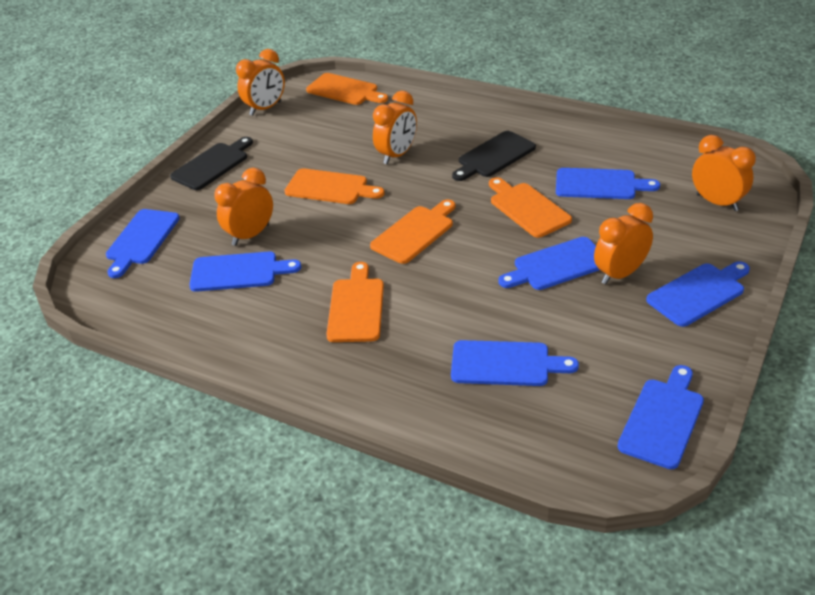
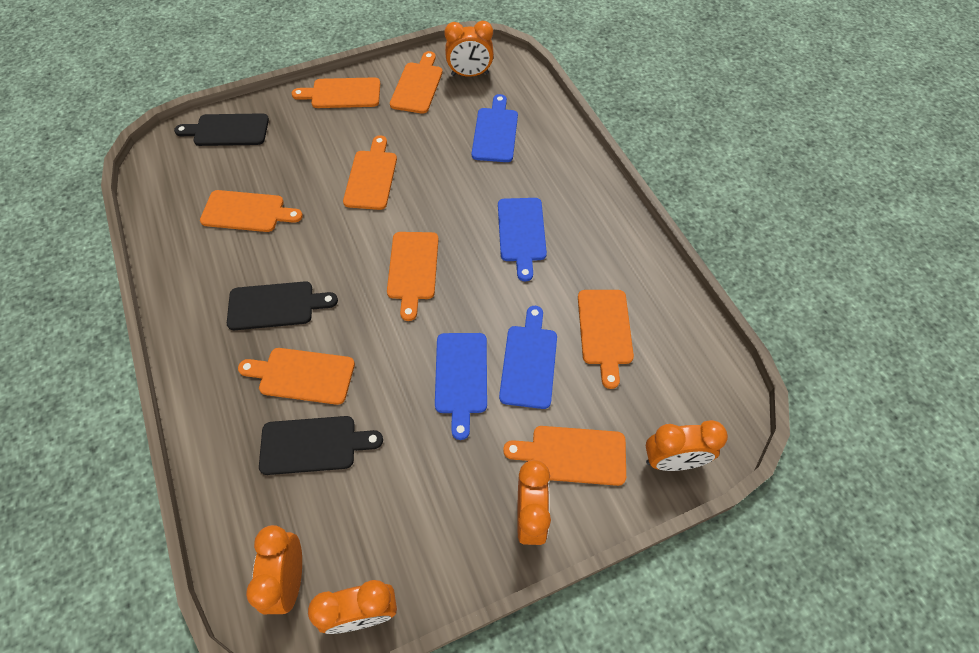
black cutting board: [170,137,253,190] [452,131,536,181] = 2 -> [174,113,269,146] [227,281,338,330] [259,416,383,475] = 3
blue cutting board: [106,209,180,278] [189,252,301,292] [451,340,579,386] [498,237,600,290] [556,168,660,199] [617,365,704,469] [646,261,750,327] = 7 -> [435,333,487,440] [472,94,518,162] [498,198,547,282] [499,306,557,409] = 4
orange cutting board: [284,168,385,204] [306,73,388,105] [326,262,384,342] [370,199,455,264] [489,177,572,238] = 5 -> [200,190,303,232] [238,348,355,405] [292,77,380,108] [343,135,397,210] [387,232,439,321] [390,51,443,114] [503,426,626,486] [578,290,634,389] = 8

